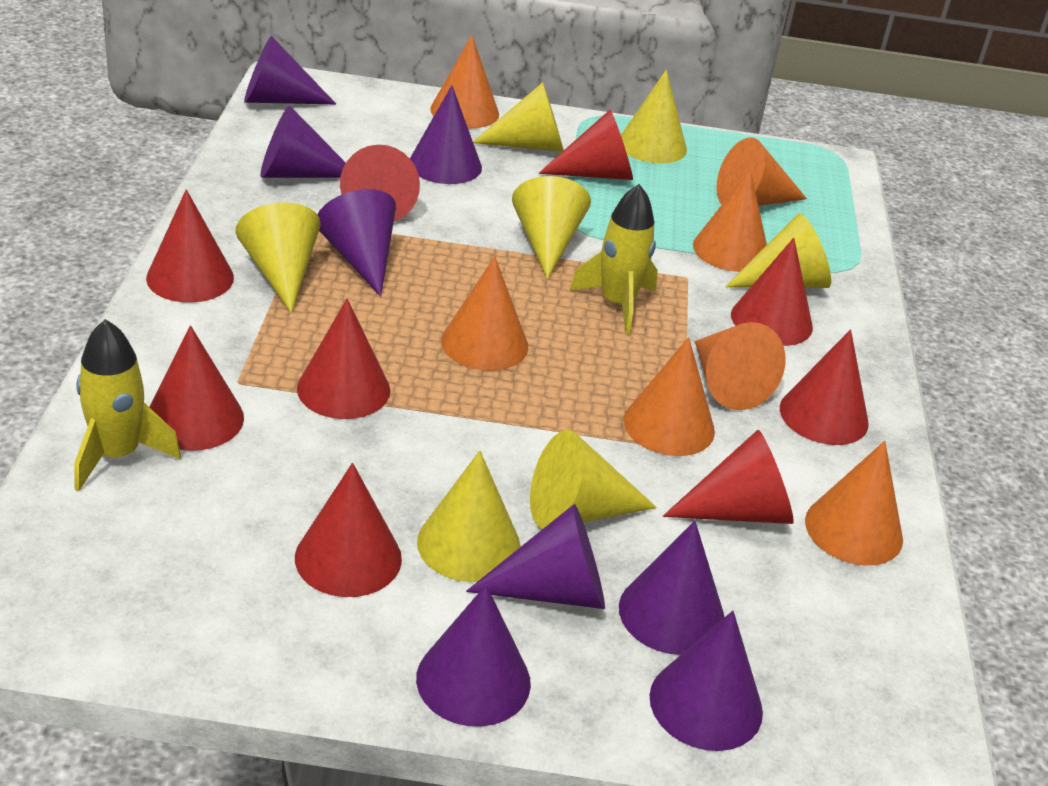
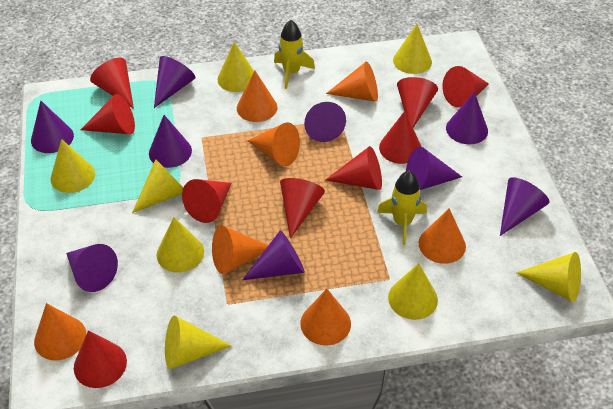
purple cone: [244,36,336,104] [260,105,346,178] [317,189,396,297] [410,85,482,184] [416,585,531,727] [466,504,605,609] [619,521,724,655] [650,611,763,751] = 8 -> [31,101,74,153] [66,244,118,292] [149,115,192,168] [154,56,196,108] [243,230,305,280] [304,102,346,142] [406,147,462,190] [446,92,488,144] [500,177,549,236] = 9
yellow cone: [236,202,321,313] [417,451,521,582] [473,82,564,152] [512,176,591,279] [530,430,657,529] [621,69,687,163] [725,213,831,288] = 7 -> [50,139,95,193] [132,159,184,213] [157,217,204,273] [165,315,232,369] [217,41,254,92] [388,263,438,320] [393,24,432,74] [516,252,581,302] = 8

